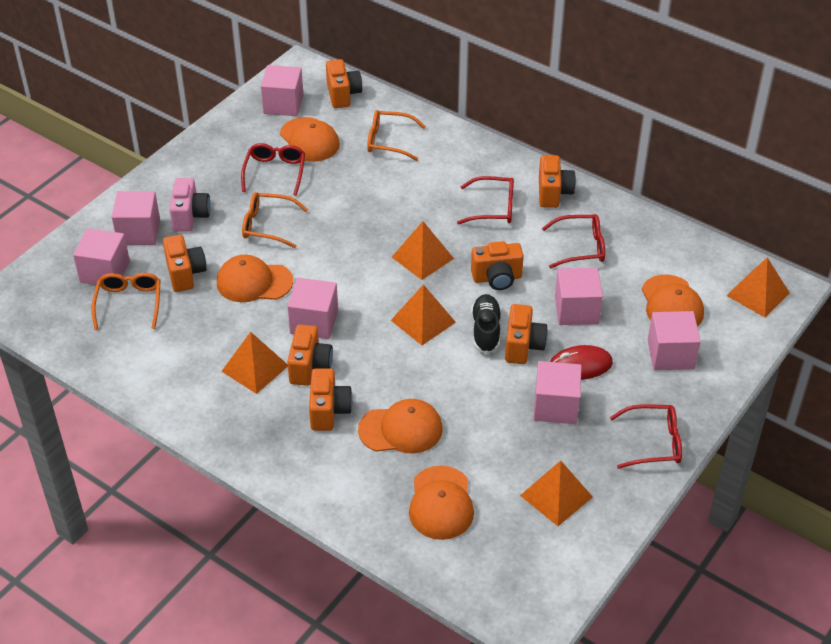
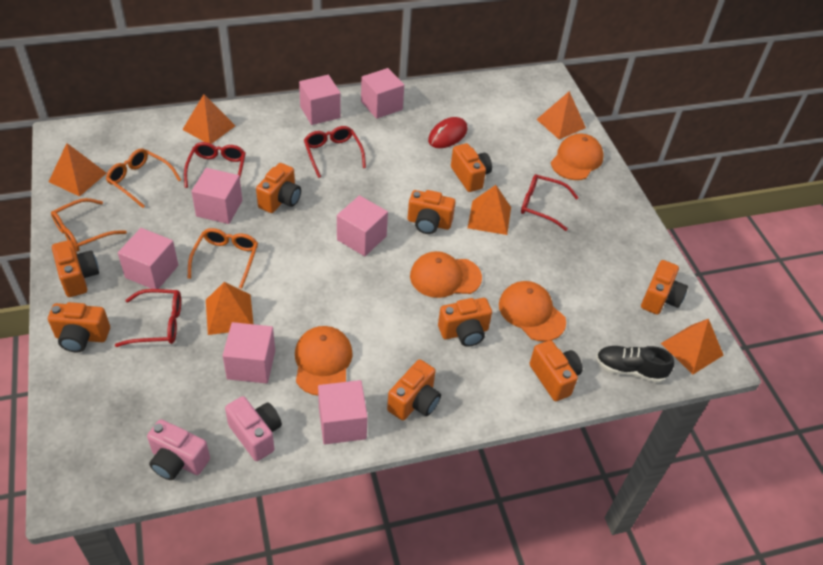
orange camera: [163,235,207,292] [287,324,333,386] [309,368,353,431] [326,59,362,108] [471,241,524,290] [505,304,548,364] [539,155,576,208] = 7 -> [48,302,110,352] [52,240,99,297] [256,163,301,213] [387,359,441,420] [408,190,456,234] [438,298,492,347] [451,143,492,192] [529,340,582,401] [641,260,688,315] = 9
orange cap: [217,255,293,302] [280,117,340,162] [358,399,443,453] [409,465,474,540] [642,275,704,327] = 5 -> [295,326,353,396] [410,251,482,298] [499,281,566,342] [551,133,603,180] = 4
orange pyramid: [221,332,288,394] [391,284,456,345] [392,221,454,280] [520,460,593,526] [726,257,790,317] = 5 -> [49,143,107,197] [182,94,235,144] [206,282,254,335] [468,185,511,235] [536,91,586,140] [661,319,723,375] = 6
pink camera: [169,178,210,232] = 1 -> [147,419,210,480] [225,396,282,461] = 2

